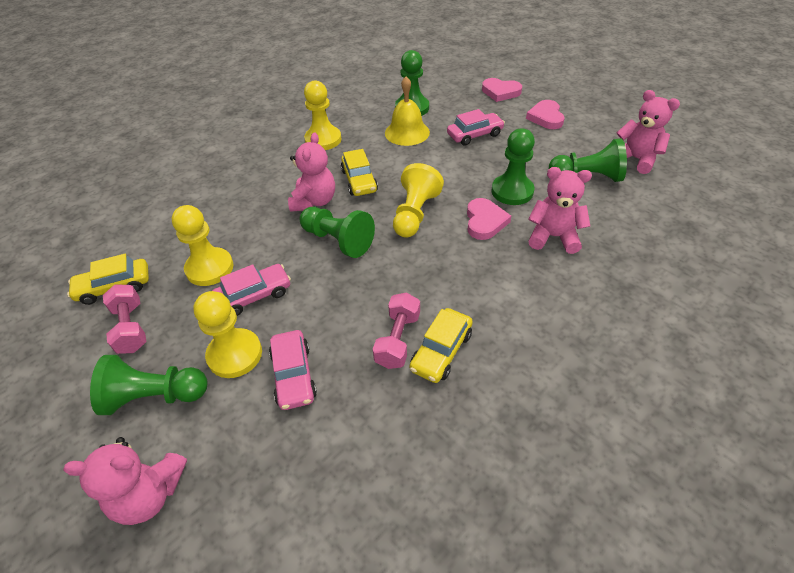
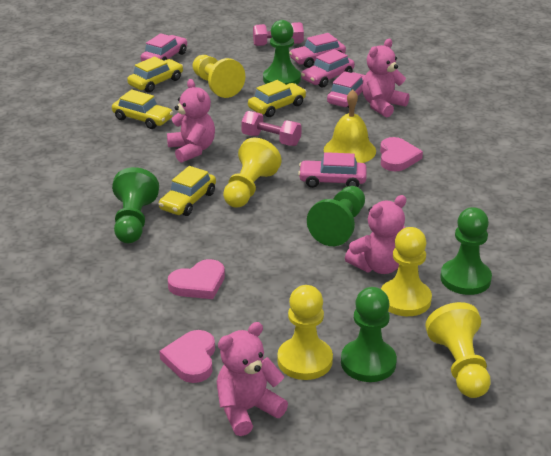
pink car: [212,264,291,316] [269,330,317,410] [447,109,505,146] = 3 -> [141,33,187,61] [289,33,346,68] [298,152,367,188] [301,49,355,88] [327,71,365,108] = 5
yellow car: [67,254,149,305] [341,149,378,196] [410,308,473,383] = 3 -> [112,90,173,129] [127,56,183,93] [159,166,216,216] [248,80,306,117] = 4
yellow pawn: [172,205,234,286] [193,291,262,378] [304,80,341,150] [393,163,444,238] = 4 -> [192,55,245,98] [223,138,282,208] [277,285,333,380] [381,227,432,316] [425,302,491,398] = 5

